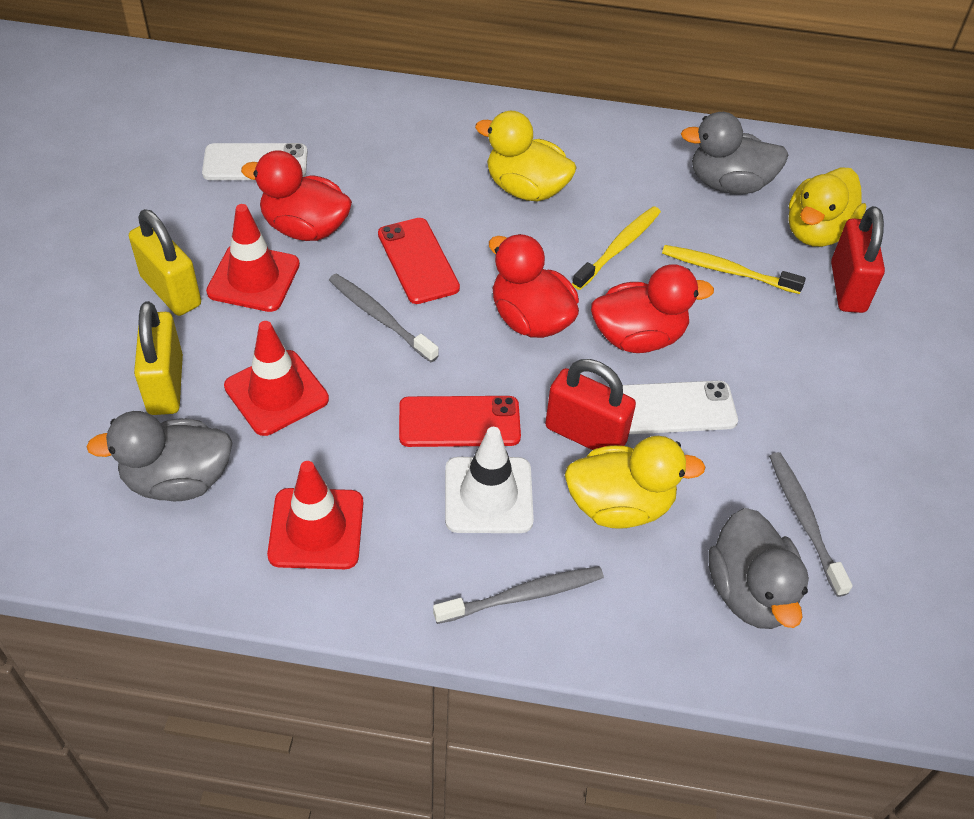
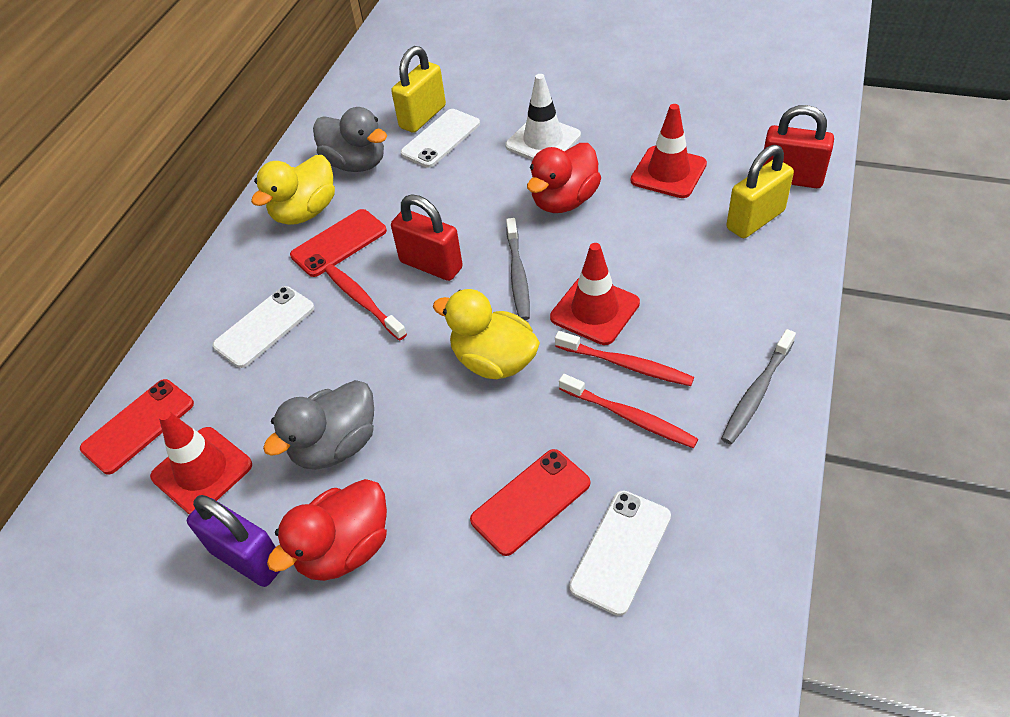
grey duck: [86,411,232,501] [681,112,788,194] [708,508,809,629] = 3 -> [263,380,374,470] [313,107,387,172] = 2
grey toothbrush: [329,274,439,362] [433,566,604,624] [769,452,853,597] = 3 -> [506,218,530,320] [721,329,796,444] = 2
purple padlock: none = 0 -> [187,495,280,587] = 1
red duck: [241,150,352,241] [489,234,579,338] [591,264,714,353] = 3 -> [267,479,387,581] [527,143,601,213] = 2
red phone: [378,218,460,304] [399,396,521,447] = 2 -> [80,379,194,475] [290,209,387,277] [470,449,590,556] = 3
red toothbrush: none = 0 -> [324,264,407,341] [555,331,694,386] [559,374,698,448] = 3
white phone: [202,143,307,180] [623,381,738,434] = 2 -> [212,286,315,368] [401,109,480,168] [569,490,671,616] = 3
yellow duck: [475,111,577,201] [565,436,705,529] [788,167,866,247] = 3 -> [251,155,335,225] [433,289,540,379] = 2
yellow toothbrush: [572,206,661,290] [662,245,806,294] = 2 -> none = 0

